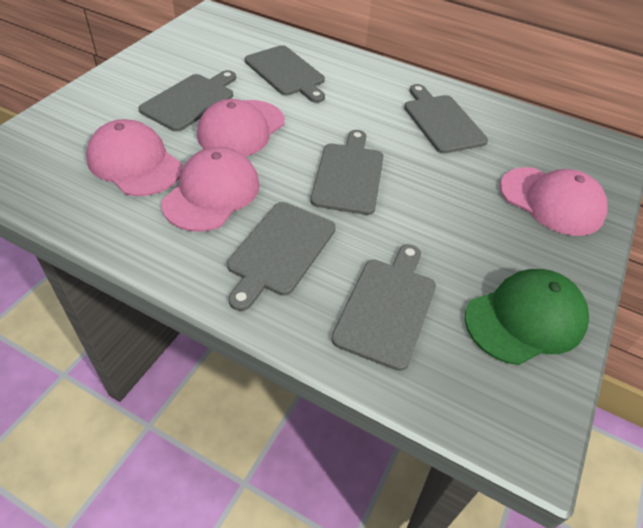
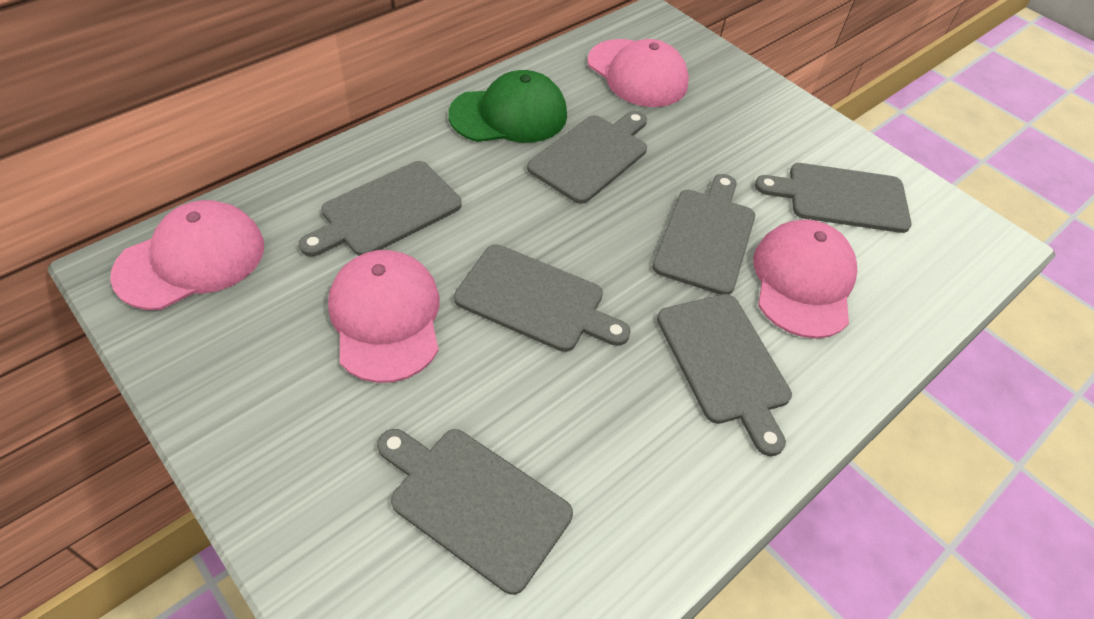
grey cutting board: [139,70,236,131] [227,202,336,311] [245,45,325,103] [311,130,384,215] [331,244,436,371] [404,84,488,154] = 6 -> [299,161,462,256] [377,429,573,595] [454,244,631,352] [527,111,647,204] [652,174,755,295] [657,294,792,456] [755,163,912,233] = 7

